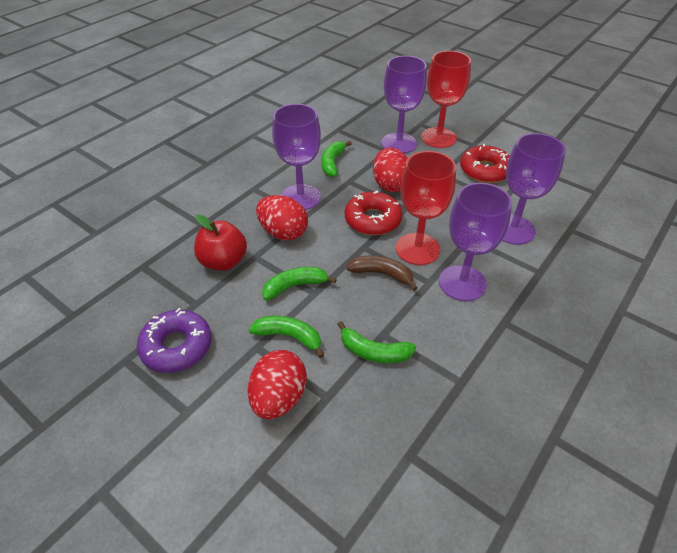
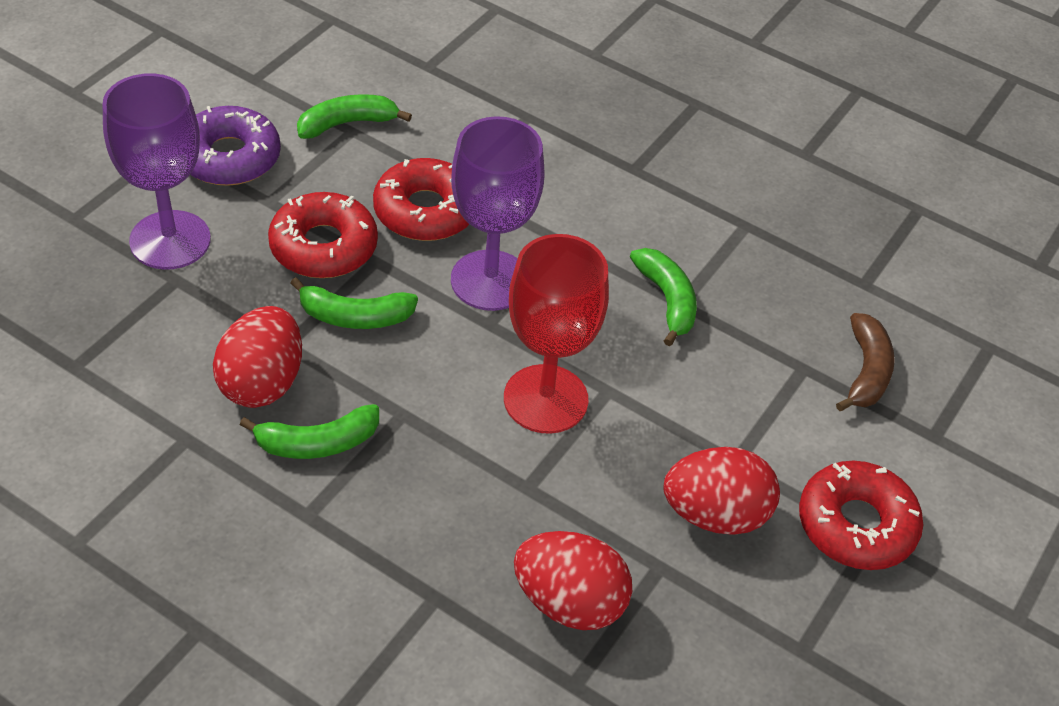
purple goblet: [272,104,321,210] [381,56,427,154] [439,183,512,301] [502,133,566,245] = 4 -> [102,73,211,270] [451,116,544,311] = 2
red apple: [194,214,247,271] = 1 -> none = 0
red donut: [345,191,403,235] [460,144,510,183] = 2 -> [268,192,378,278] [373,158,469,241] [799,461,923,570] = 3
red goblet: [396,151,456,265] [421,51,471,148] = 2 -> [504,234,609,434] = 1

